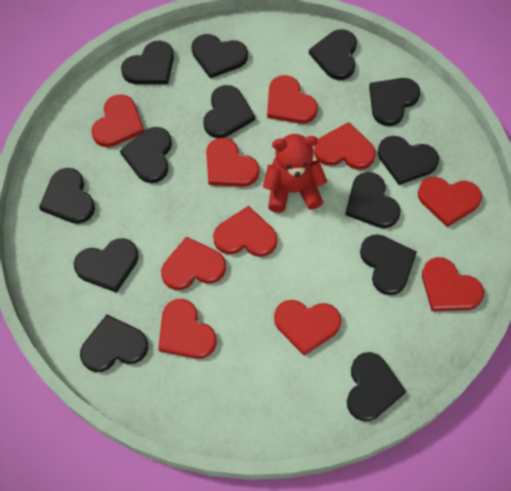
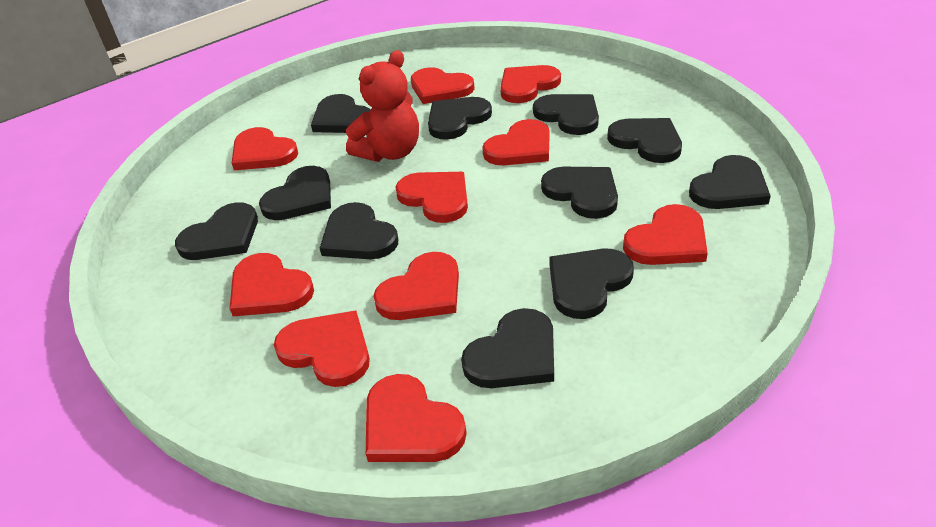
black heart: [39,168,95,224] [74,238,139,293] [80,315,148,372] [120,127,172,183] [121,41,174,84] [191,34,248,78] [203,85,255,138] [309,29,357,80] [345,172,401,228] [347,352,406,421] [360,234,417,295] [369,78,420,126] [378,136,439,185] = 13 -> [175,202,258,260] [259,166,331,220] [311,94,371,133] [320,202,398,259] [428,97,492,140] [461,308,554,388] [533,94,599,135] [541,167,618,219] [549,249,634,319] [607,118,682,163] [689,155,771,209] = 11

